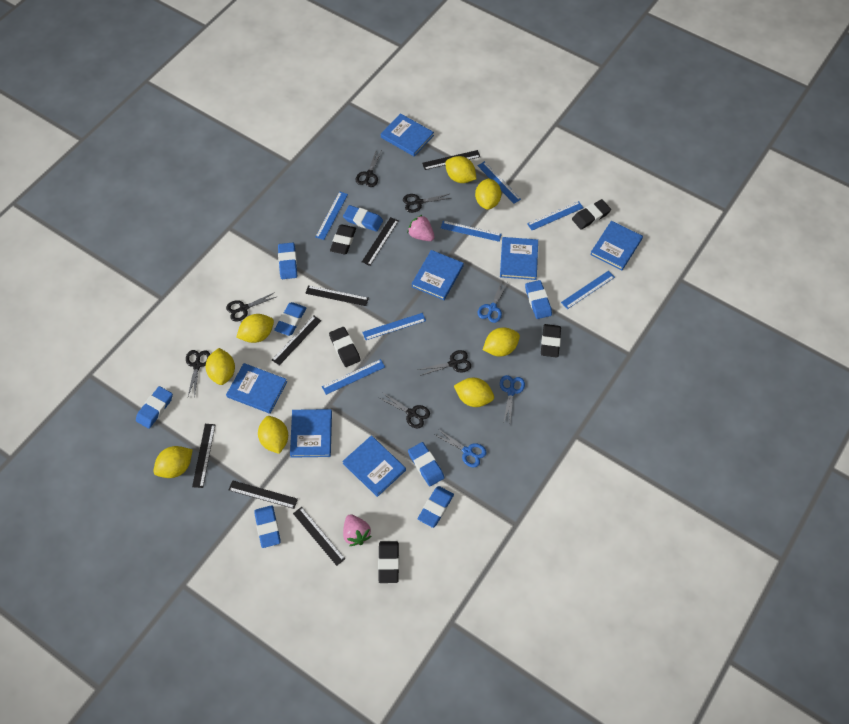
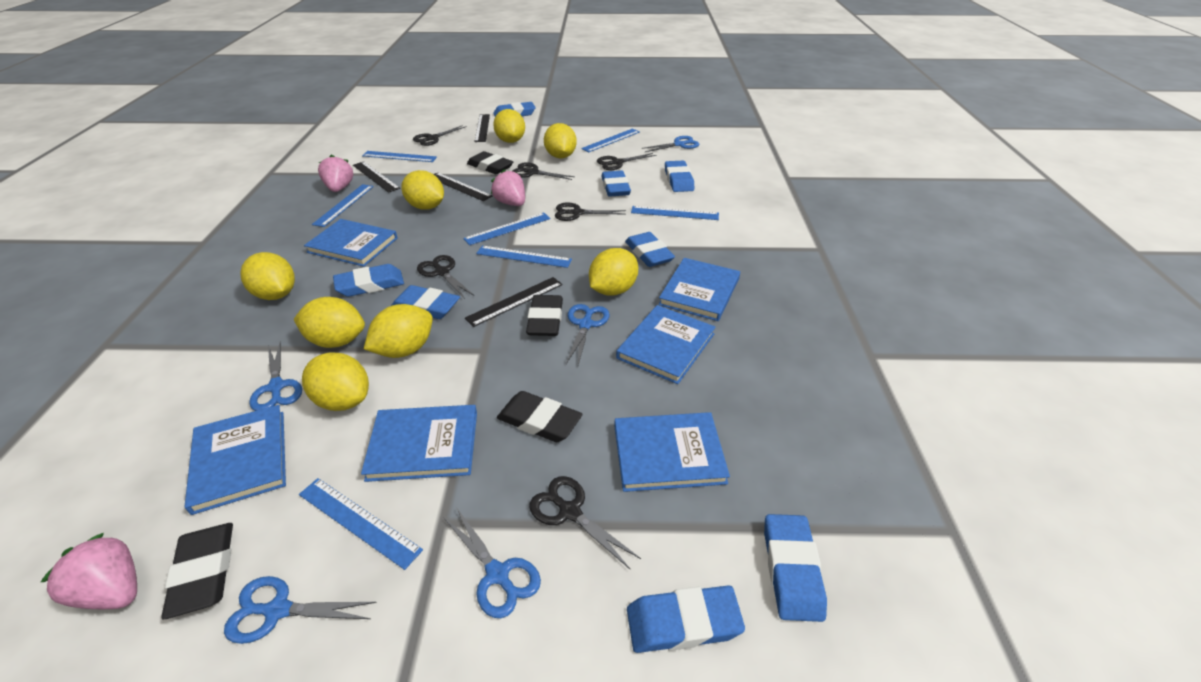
black eraser: [329,327,361,367] [330,225,356,254] [378,541,399,583] [541,324,561,358] [572,199,611,229] = 5 -> [161,523,233,619] [467,151,513,174] [497,391,582,442] [526,295,563,336] = 4
black ruler: [192,424,216,488] [229,480,298,509] [272,316,321,365] [293,507,345,566] [305,285,369,306] [362,217,399,266] [422,150,480,170] = 7 -> [353,162,400,193] [434,173,492,201] [465,277,563,327] [474,114,490,142] = 4
blue book: [226,363,287,414] [290,409,332,458] [342,435,406,497] [381,113,434,157] [411,250,464,300] [500,237,538,280] [590,221,643,270] = 7 -> [184,405,286,515] [304,219,398,267] [361,405,477,482] [614,412,730,492] [616,305,716,384] [658,258,740,321] = 6
blue scissors: [434,429,487,468] [478,281,508,323] [500,375,525,421] = 3 -> [224,576,377,644] [249,341,302,411] [443,507,541,618] [566,304,610,365] [642,136,700,152] = 5
pink strawberry: [343,514,371,546] [407,215,435,241] = 2 -> [40,533,137,609] [318,155,353,192] [491,169,525,206] = 3

